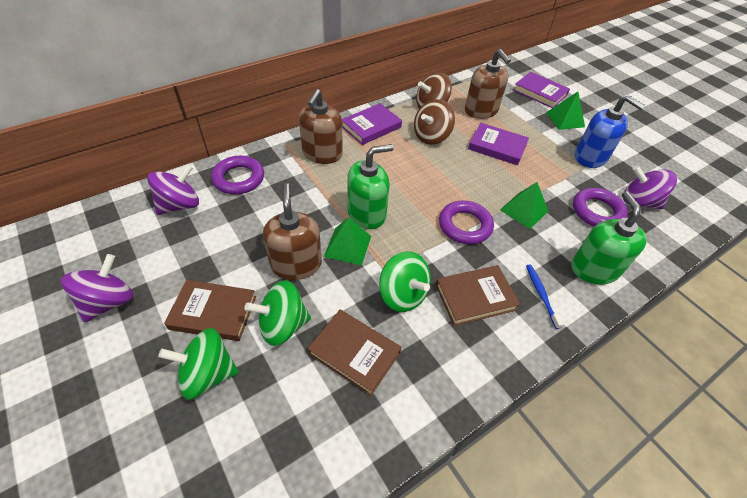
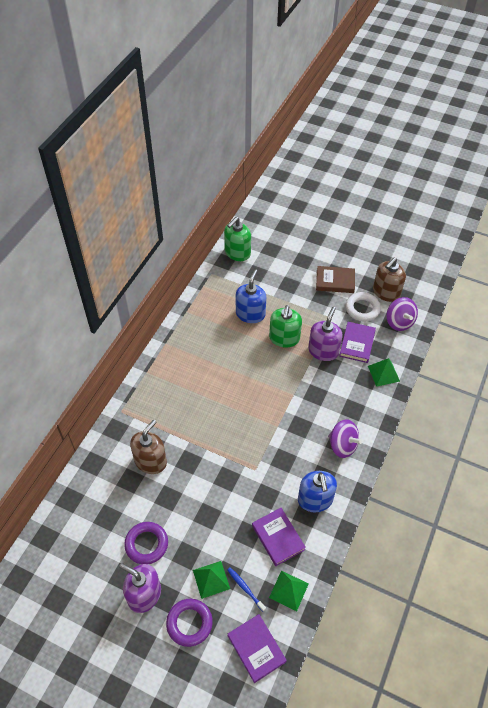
blue soap dispenser: [575,95,645,168] = 1 -> [236,269,266,323] [298,471,337,512] = 2
brown book: [164,280,256,341] [308,310,401,396] [436,265,520,326] = 3 -> [316,266,355,293] = 1
brown soap dispenser: [263,183,322,280] [299,89,343,164] [465,49,511,119] = 3 -> [130,420,167,474] [373,257,406,302] = 2
brown spinning top: [414,99,455,145] [416,73,452,109] = 2 -> none = 0
green spinning top: [158,328,238,400] [244,280,311,346] [379,251,431,312] = 3 -> none = 0
purple ring: [211,156,264,194] [439,201,494,245] [573,188,628,227] = 3 -> [124,522,168,564] [166,599,213,647] = 2
purple soap dispenser: none = 0 -> [119,563,161,613] [308,307,343,361] = 2
purple spinning top: [61,254,133,322] [147,164,199,215] [623,166,677,209] = 3 -> [328,420,362,458] [386,297,418,331] = 2
white ring: none = 0 -> [346,292,381,321] = 1

